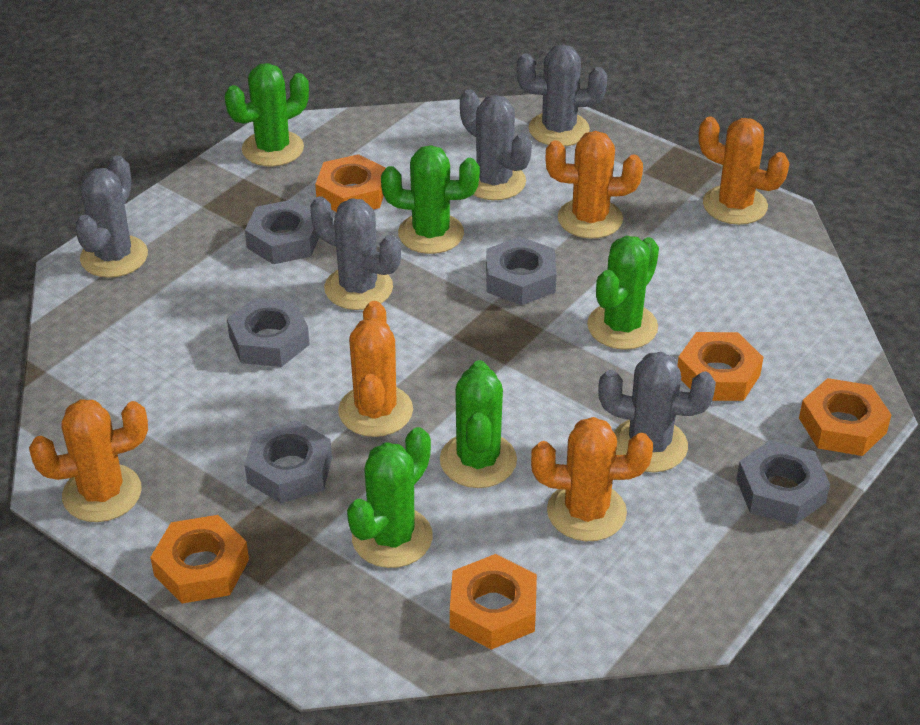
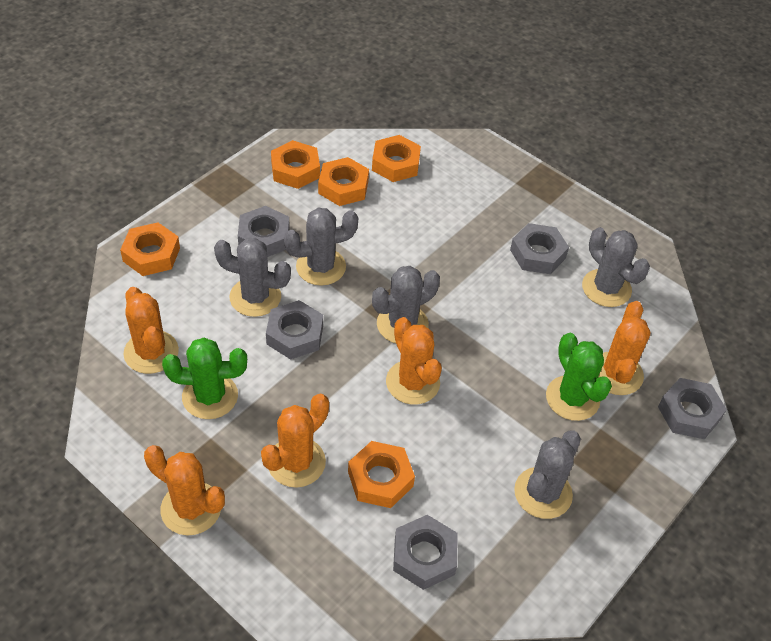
green cactus: [225,63,309,166] [347,427,433,568] [381,145,480,254] [440,360,517,488] [587,236,659,350] = 5 -> [162,338,247,419] [546,333,612,421] = 2

